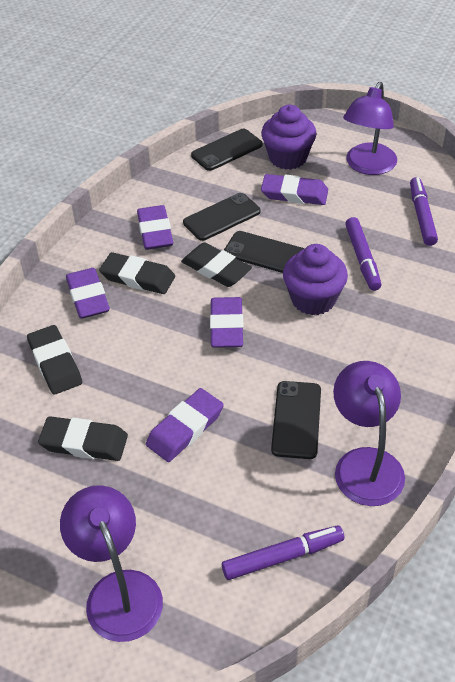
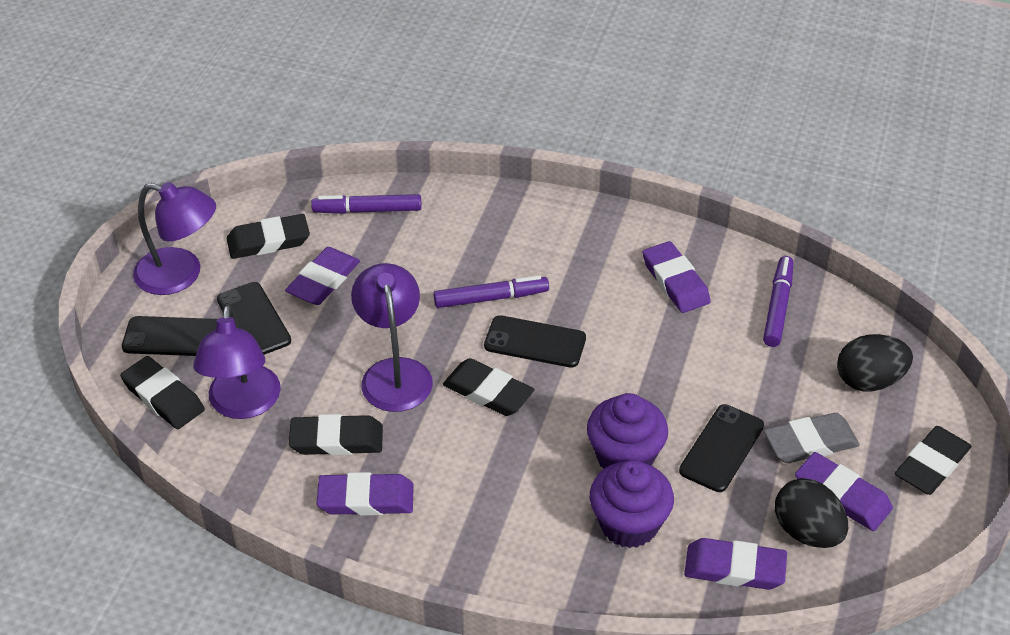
black egg: none = 0 -> [775,478,848,548] [837,334,913,391] = 2
black eraser: [27,325,82,395] [38,416,128,461] [99,252,175,294] [181,242,252,287] = 4 -> [120,356,205,429] [227,214,310,259] [289,414,383,455] [443,358,534,416] [895,426,972,495] = 5
grey eraser: none = 0 -> [764,413,860,463] = 1

